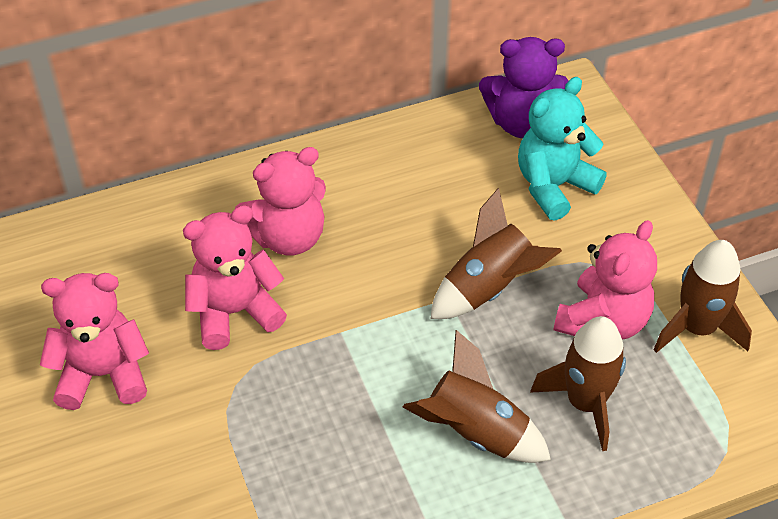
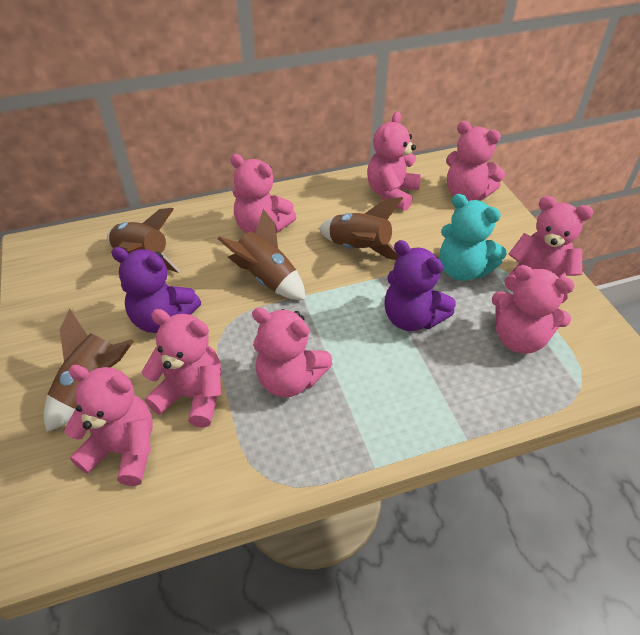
pink teddy bear: [40,273,149,410] [183,205,287,350] [235,147,326,255] [554,220,657,340] = 4 -> [64,365,153,486] [142,309,221,427] [230,154,296,233] [252,308,332,397] [367,111,421,211] [446,121,505,201] [492,265,575,353] [504,196,593,303] = 8
purple teddy bear: [479,37,568,138] = 1 -> [111,247,201,333] [384,240,456,331] = 2

